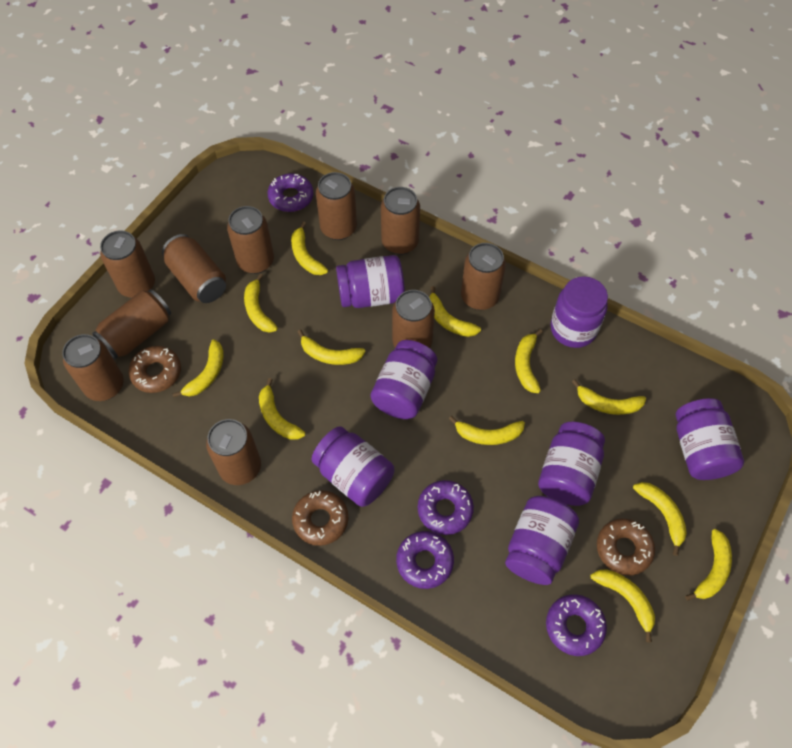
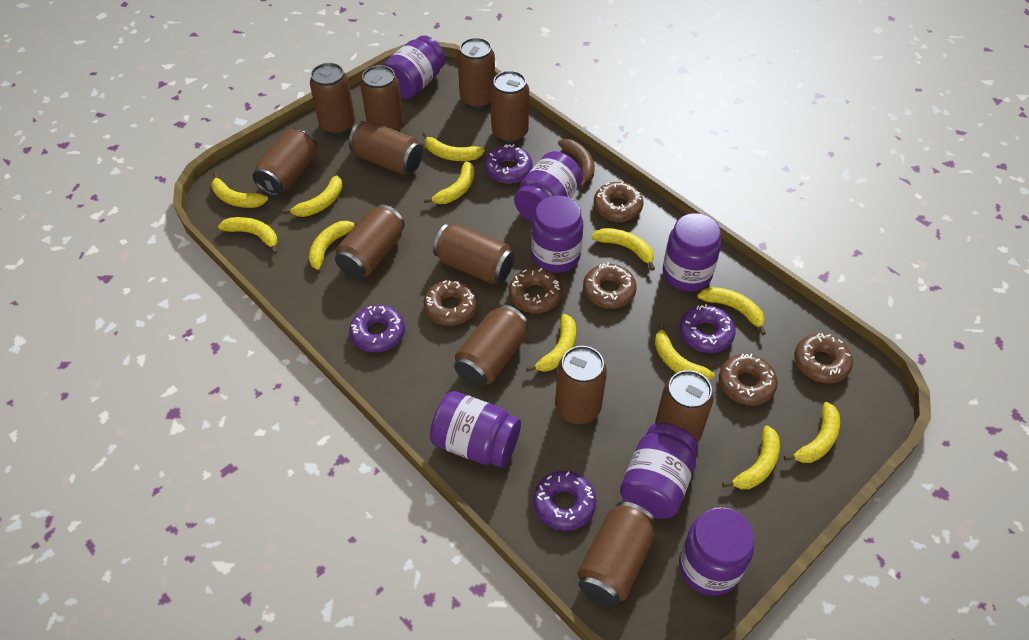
brown banana: none = 0 -> [558,139,595,188] = 1
brown can: [62,334,124,401] [92,289,171,360] [100,230,155,298] [162,234,226,303] [206,419,261,485] [227,206,274,274] [316,172,357,240] [381,187,420,255] [392,290,435,348] [461,243,506,310] = 10 -> [252,127,317,196] [310,63,355,135] [335,204,405,279] [349,121,423,175] [360,65,404,131] [433,224,515,284] [454,305,529,387] [457,38,495,109] [491,71,529,143] [555,346,607,424] [578,502,657,606] [655,370,714,443] = 12
brown donut: [128,346,181,393] [292,490,348,546] [597,519,655,576] = 3 -> [424,280,478,326] [509,268,562,313] [583,262,637,309] [594,181,643,222] [719,354,778,406] [794,333,853,383] = 6

